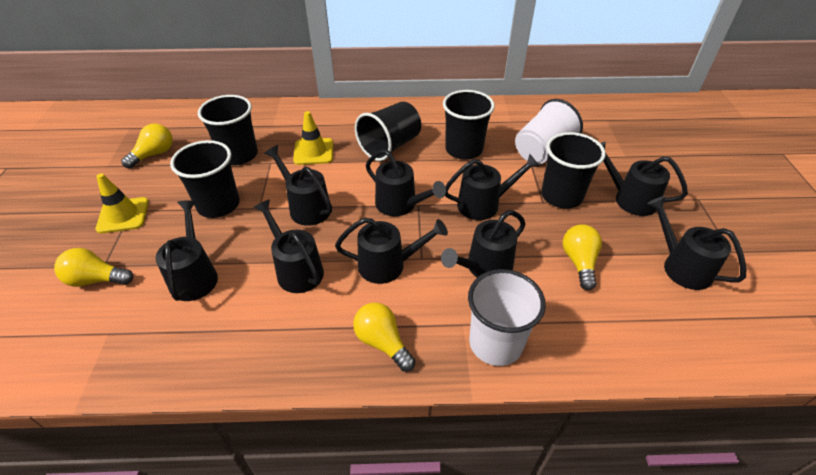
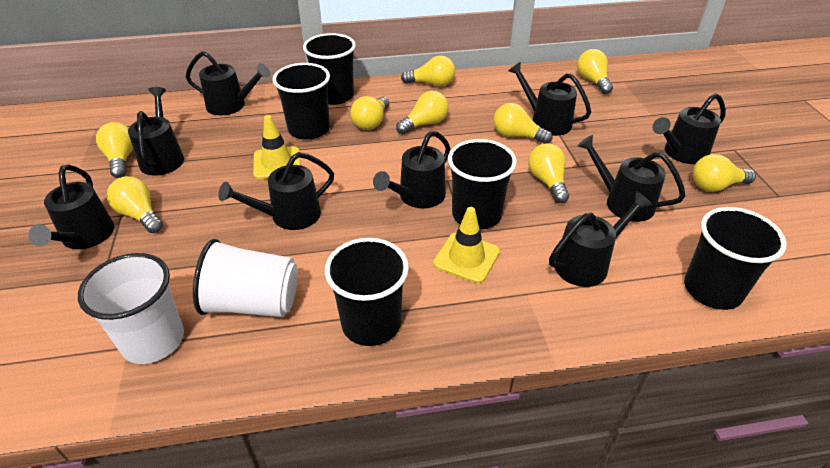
yellow light bulb: [54,248,133,287] [121,123,173,168] [353,303,415,372] [563,224,602,290] = 4 -> [96,122,133,178] [107,176,163,233] [350,96,390,130] [396,91,449,134] [401,55,455,86] [494,103,552,144] [528,143,569,203] [577,49,613,94] [693,154,756,192] = 9

